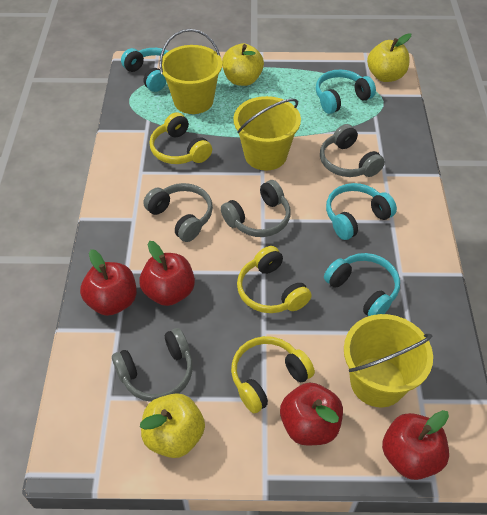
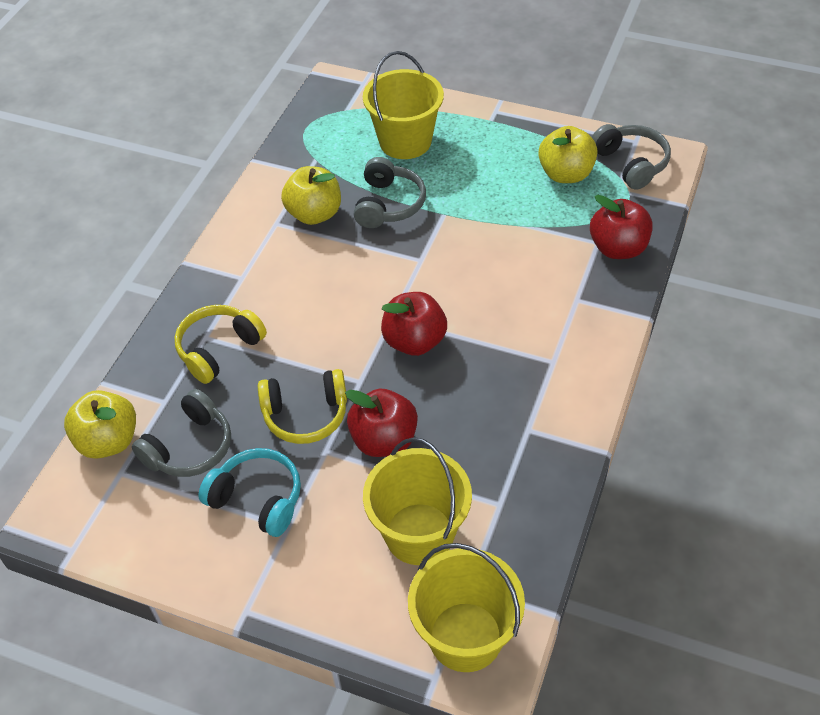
grey headphones: [112,328,193,402] [143,183,213,242] [221,180,291,237] [320,124,385,177] = 4 -> [132,389,231,477] [354,157,426,228] [592,124,671,190] = 3
red apple: [80,249,137,316] [139,241,195,306] [280,382,343,446] [382,410,449,480] = 4 -> [345,389,418,457] [381,292,447,356] [590,195,653,259] = 3
turquoise headphones: [121,48,168,92] [316,69,376,114] [324,253,400,316] [326,183,397,240] = 4 -> [198,448,301,537] = 1
yellow headphones: [149,112,212,164] [231,336,315,413] [237,246,312,313] = 3 -> [174,305,267,384] [258,369,347,444] = 2

